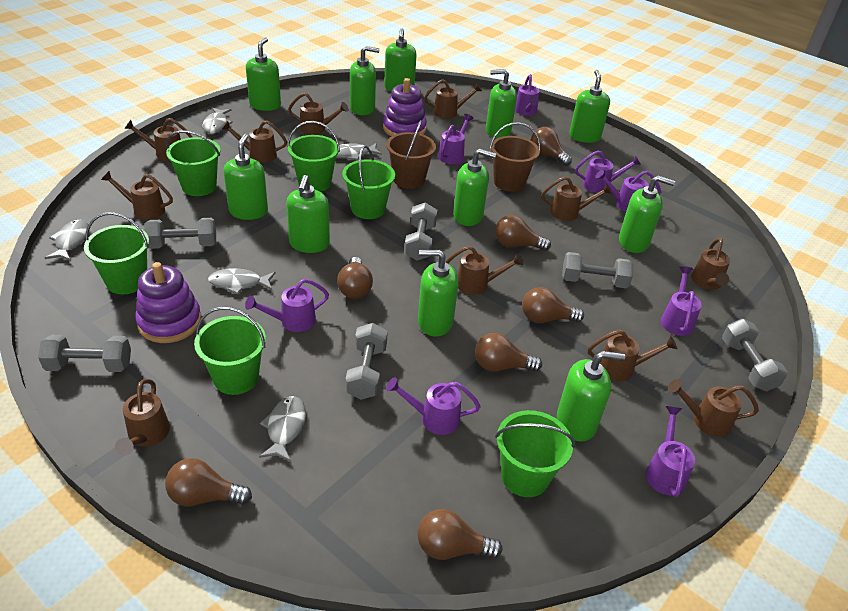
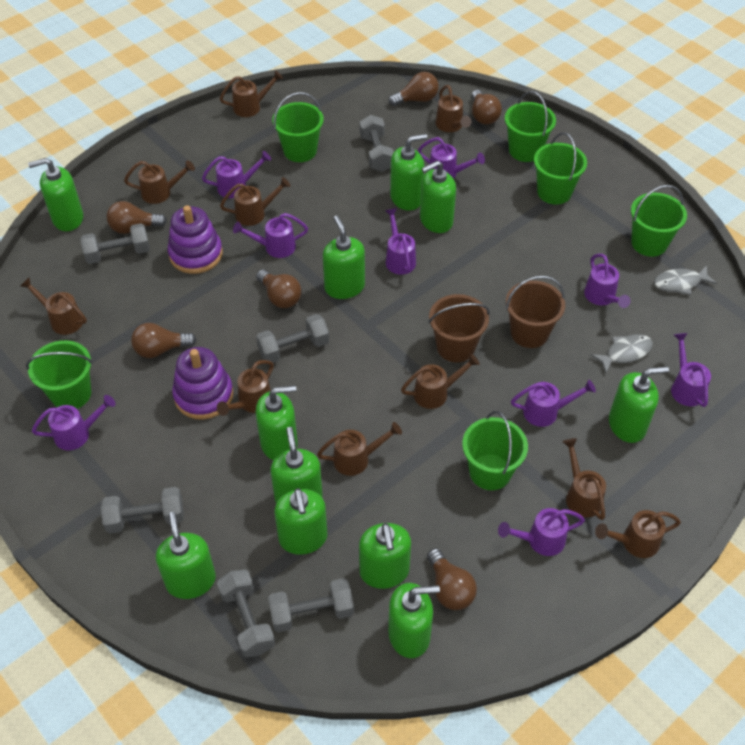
brown light bulb: [165,458,252,506] [337,257,373,299] [418,509,502,560] [475,333,542,372] [495,215,551,251] [522,287,584,323] [531,127,572,166] = 7 -> [107,201,167,234] [131,323,197,358] [256,270,301,308] [389,72,439,106] [427,548,477,610] [471,90,502,124] = 6
brown watering can: [101,171,173,220] [115,379,170,456] [124,118,192,161] [221,120,287,163] [288,92,349,135] [424,79,482,119] [446,246,523,295] [541,176,612,221] [588,330,677,381] [668,379,759,437] [691,238,730,290] = 11 -> [20,278,87,335] [124,160,195,204] [217,360,274,416] [220,70,283,117] [220,177,291,226] [317,422,402,476] [401,354,480,409] [436,85,471,132] [563,438,606,520] [595,510,681,558] = 10
grey fish: [45,220,88,261] [202,108,233,134] [208,268,275,295] [259,396,306,462] [336,143,382,161] = 5 -> [590,334,653,373] [654,265,717,295] = 2
purple watering can: [245,279,329,332] [386,377,481,435] [438,114,474,164] [515,74,539,116] [575,151,641,193] [595,169,661,212] [645,406,695,497] [661,266,702,336] = 8 -> [32,395,116,450] [202,151,271,198] [233,213,308,258] [385,208,416,275] [418,137,485,179] [498,508,585,556] [511,380,596,427] [584,254,631,308] [671,333,711,407] = 9

